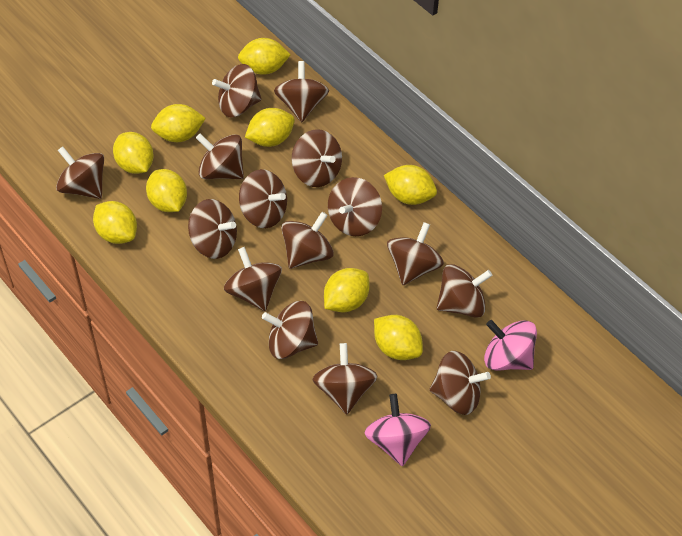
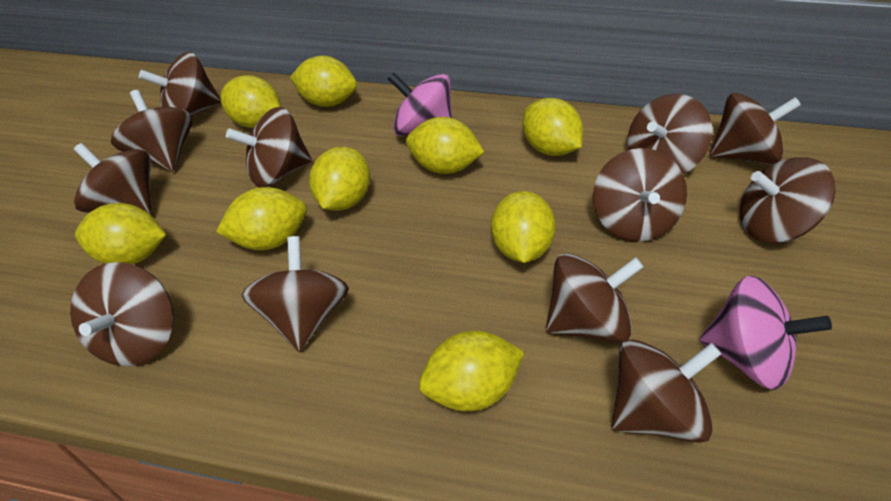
brown spinning top: [56,146,104,199] [188,199,237,259] [196,134,244,179] [212,64,262,117] [224,247,282,311] [239,169,287,228] [262,301,318,359] [274,61,329,122] [281,212,334,269] [292,129,342,187] [312,343,377,414] [328,177,382,236] [387,222,444,285] [429,351,491,415] [437,264,492,318] = 15 -> [70,262,174,366] [74,143,152,215] [111,90,192,172] [139,52,221,116] [226,107,312,187] [242,236,349,352] [546,253,644,343] [593,148,687,242] [612,339,721,443] [627,94,713,174] [710,93,801,165] [740,157,836,243] = 12

